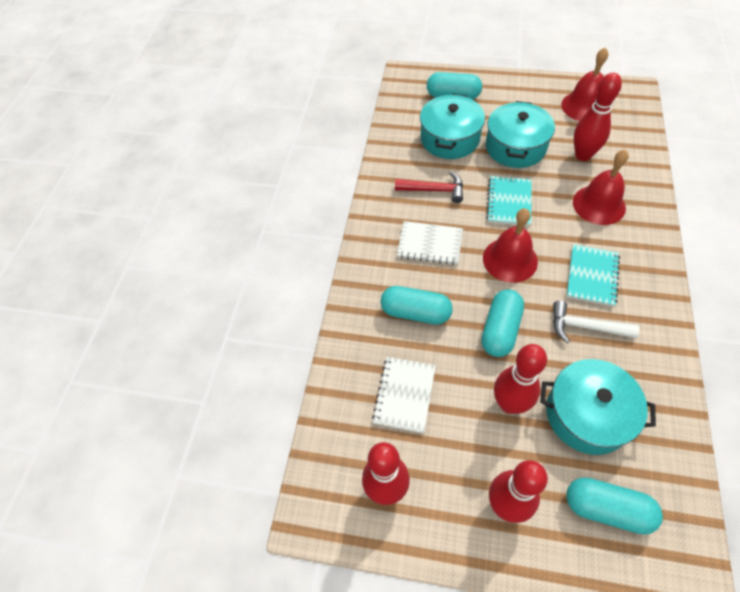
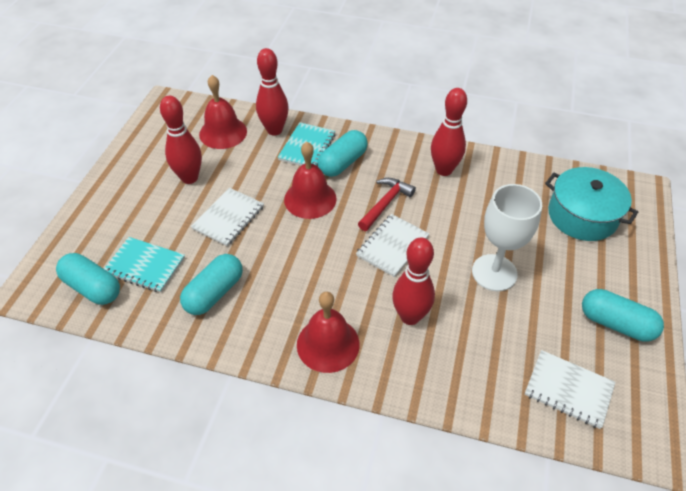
turquoise pot: [420,94,485,159] [486,101,555,168] [540,359,656,455] = 3 -> [545,167,638,241] = 1
white goblet: none = 0 -> [472,184,542,291] = 1
white hammer: [553,301,640,343] = 1 -> none = 0
white notebook: [372,357,436,434] [397,221,463,265] = 2 -> [191,188,264,246] [356,214,429,277] [525,350,616,429] = 3

